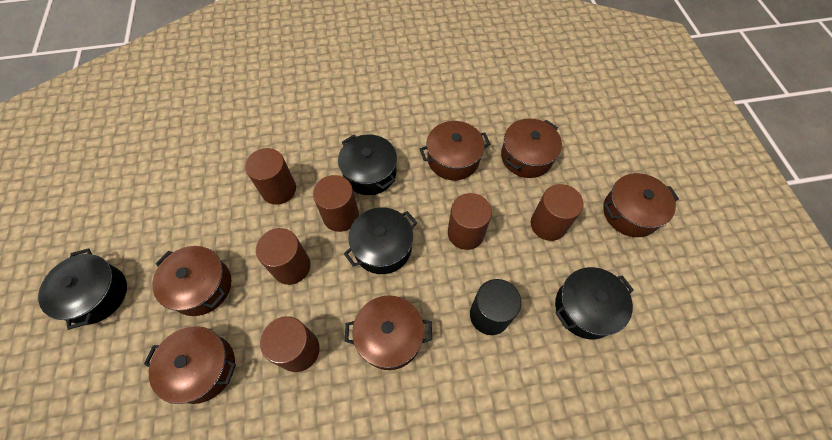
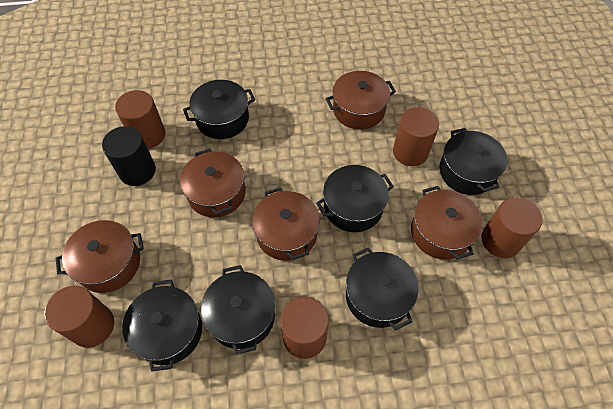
black pot: [38,248,127,330] [338,135,397,195] [344,207,417,274] [555,267,634,339] = 4 -> [122,280,202,372] [183,80,255,139] [201,265,275,354] [316,165,394,232] [346,247,419,330] [439,128,507,195] = 6
brown cylinder: [245,148,296,205] [256,228,310,285] [260,316,320,372] [313,175,359,232] [448,193,492,250] [531,184,584,241] = 6 -> [44,286,114,348] [115,90,166,149] [280,297,329,359] [393,107,439,166] [481,197,543,258] = 5
brown pot: [144,326,236,404] [152,246,231,316] [345,295,432,370] [420,121,490,180] [501,118,562,178] [603,173,679,237] = 6 -> [56,220,144,293] [180,148,246,218] [252,187,320,261] [326,71,396,129] [411,186,482,260] = 5

